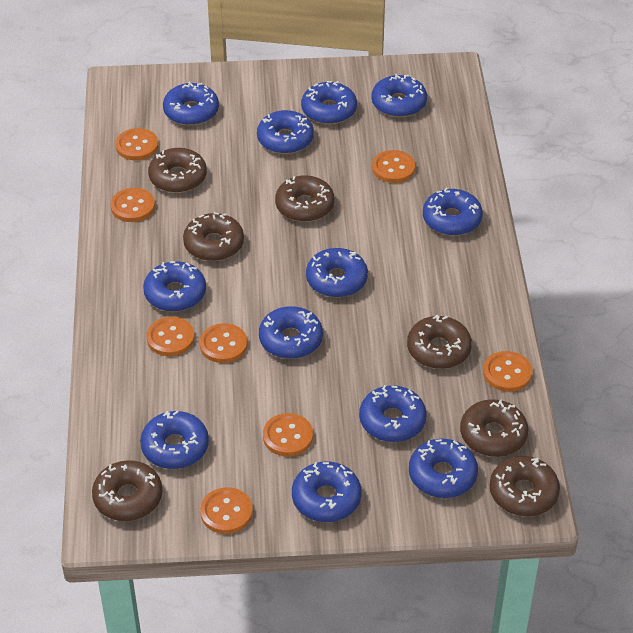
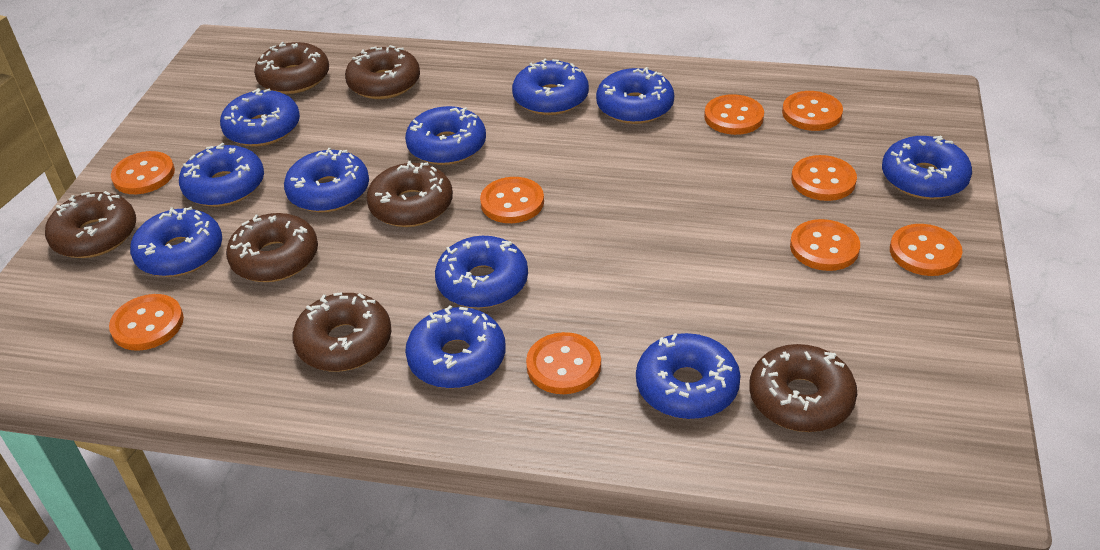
blue donut: [140,411,209,469] [143,261,206,312] [163,82,219,126] [257,110,314,154] [259,306,323,359] [292,461,362,522] [301,81,357,124] [306,248,368,298] [359,385,427,442] [371,74,427,117] [409,439,478,498] [423,187,483,236] = 12 -> [130,207,222,277] [179,143,264,207] [220,88,300,147] [284,148,369,212] [405,106,486,165] [405,305,505,389] [435,236,528,308] [512,59,589,115] [596,67,674,124] [636,333,741,419] [882,136,972,199] = 11
orange button: [110,188,155,222] [115,128,158,160] [146,317,195,356] [199,323,248,363] [200,487,253,534] [263,413,313,456] [372,150,415,183] [483,351,532,392] = 8 -> [109,294,184,351] [111,151,175,194] [480,177,544,223] [526,332,601,394] [704,94,764,135] [782,91,843,131] [790,219,860,271] [791,155,857,201] [890,224,962,276] = 9

